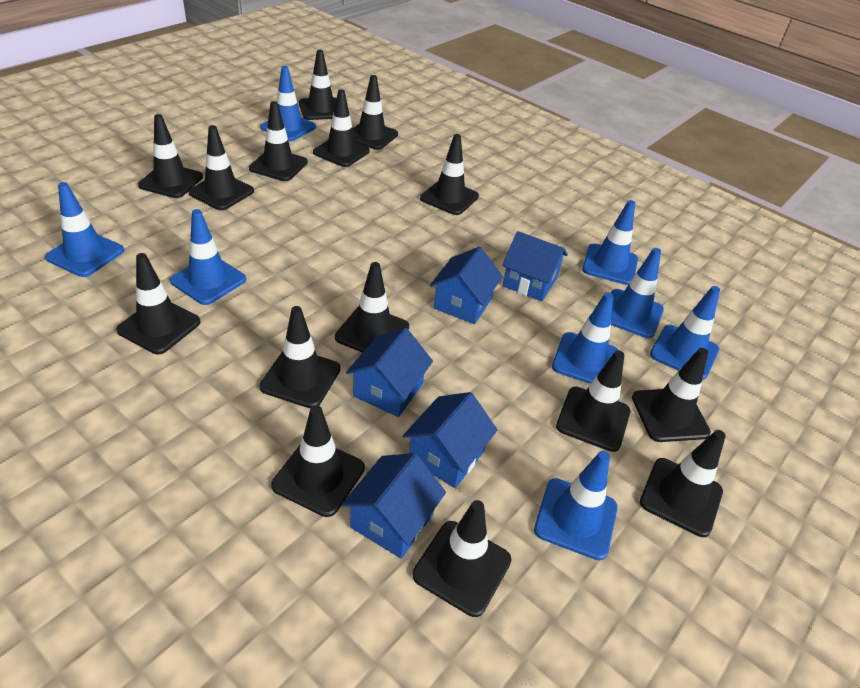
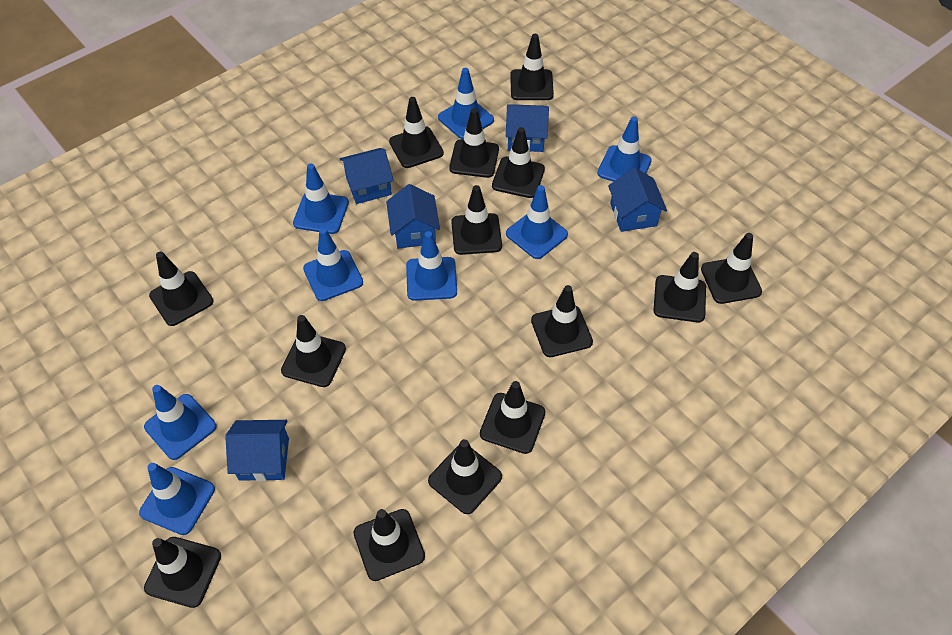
black traffic cone: [116,253,201,354] [138,114,203,198] [188,125,254,210] [249,101,308,181] [259,306,340,408] [271,405,365,517] [299,50,337,120] [313,89,370,167] [335,262,409,353] [352,75,398,150] [413,500,512,617] [420,134,479,215] [556,350,630,452] [632,348,711,442] [640,430,726,537] = 15 -> [144,537,221,608] [149,252,214,326] [281,315,346,387] [353,509,425,581] [389,97,444,168] [428,439,502,514] [449,108,499,178] [451,185,502,255] [480,381,546,454] [492,127,545,198] [510,34,554,100] [531,285,593,357] [654,252,706,322] [701,233,762,304] = 14

